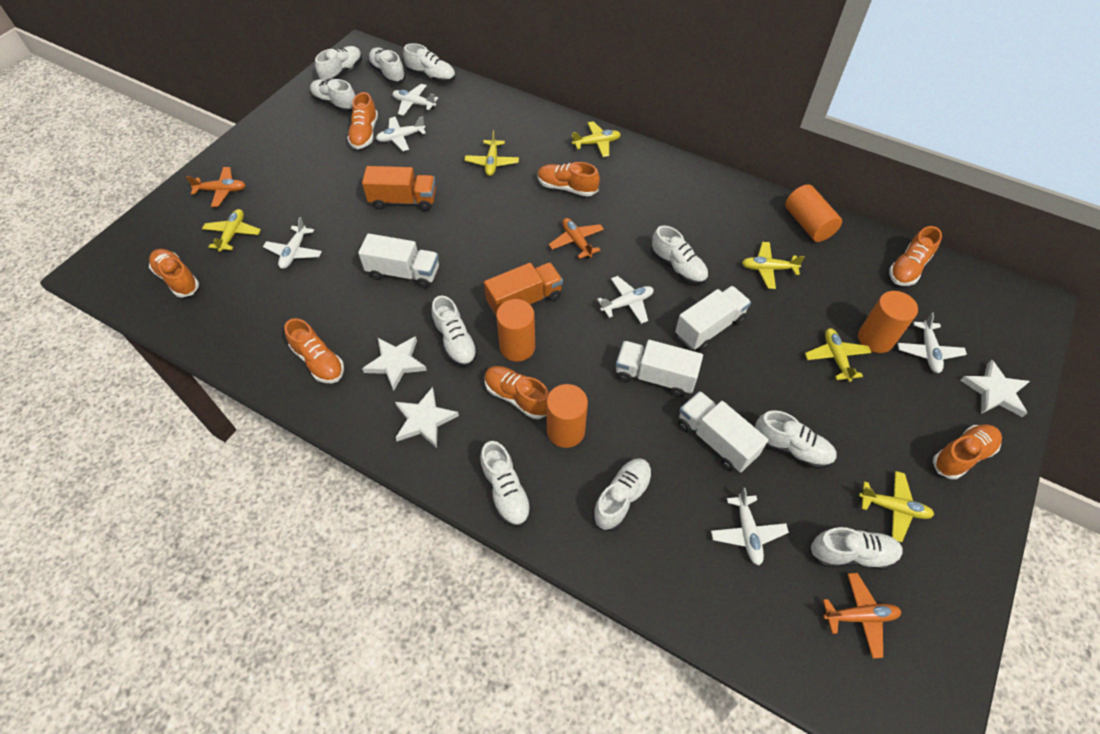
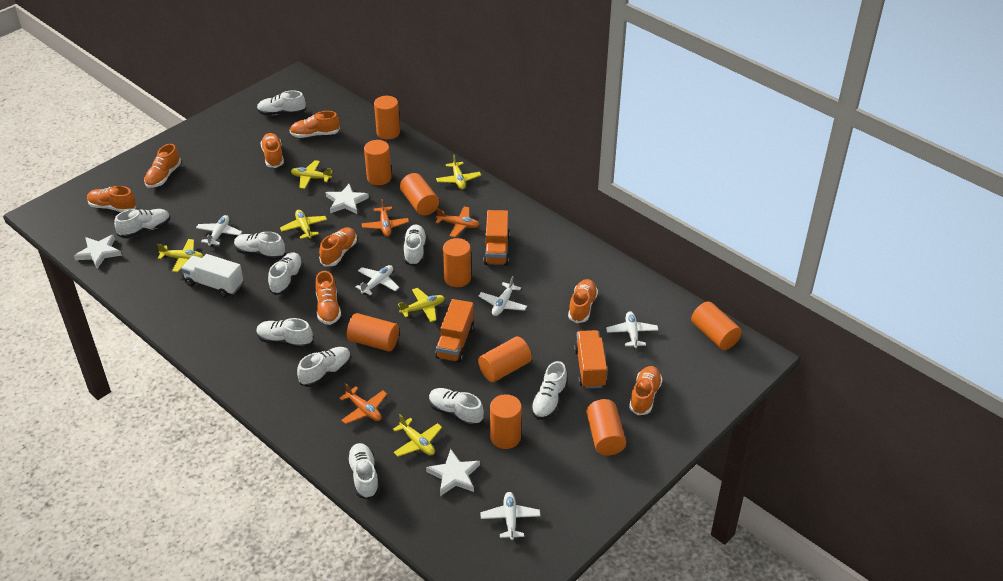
orange cylinder: [496,299,535,362] [546,384,588,448] [785,184,842,242] [858,291,918,353] = 4 -> [347,313,399,352] [364,140,392,185] [374,96,400,140] [400,173,439,216] [443,238,471,287] [478,337,532,382] [490,394,522,449] [586,399,626,456] [691,301,742,350] = 9
orange shoe: [149,249,199,297] [284,318,344,383] [347,92,378,149] [485,366,549,419] [538,162,600,197] [889,226,942,286] [933,424,1002,479] = 7 -> [87,186,136,212] [144,144,181,188] [260,133,284,168] [290,111,340,138] [315,271,341,325] [319,227,357,267] [568,279,598,323] [629,366,663,415] = 8
orange truck: [362,166,436,211] [484,262,563,316] = 2 -> [435,299,474,363] [484,210,510,265] [574,330,607,389] = 3
white plane: [263,217,322,269] [376,116,426,151] [392,84,438,116] [597,276,654,324] [711,488,789,565] [897,312,967,373] = 6 -> [196,215,242,247] [355,265,399,296] [479,276,527,316] [480,492,540,540] [606,312,658,349] = 5
white truck: [358,233,439,288] [616,340,703,397] [675,286,751,351] [678,391,768,472] = 4 -> [181,254,243,298] = 1

